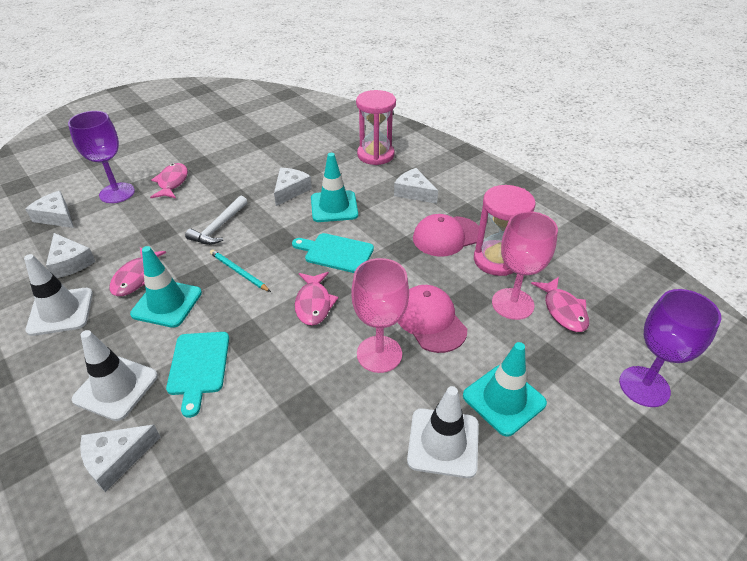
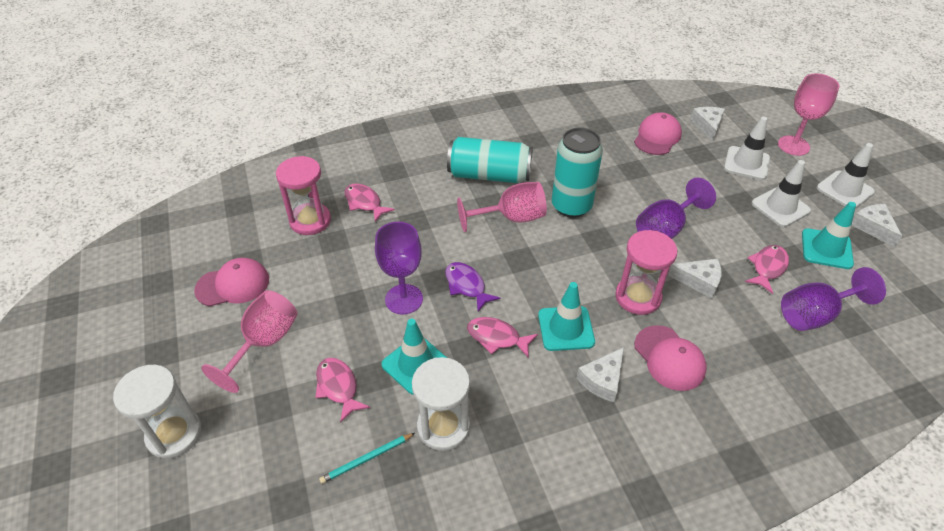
pink cap: [398,285,467,353] [413,214,479,256] = 2 -> [194,258,269,307] [634,112,682,155] [634,325,707,391] = 3
pink goblet: [351,258,409,373] [492,211,558,320] = 2 -> [201,290,297,393] [457,182,547,232] [778,74,840,156] = 3
purple fish: none = 0 -> [445,262,500,312] = 1
purple goblet: [68,111,135,203] [619,289,721,407] = 2 -> [375,222,423,314] [636,178,716,239] [781,267,886,331] = 3
turquoise can: none = 0 -> [447,137,533,183] [552,128,603,218] = 2
turquoise cutting board: [166,332,229,418] [292,233,374,273] = 2 -> none = 0
white cheese: [25,191,74,228] [46,233,96,278] [80,424,160,492] [274,168,312,206] [394,168,438,204] = 5 -> [577,347,624,402] [668,259,722,298] [690,107,725,141] [852,204,902,247] = 4
white hammer: [185,196,247,245] = 1 -> none = 0
white hourglass: none = 0 -> [113,365,201,459] [412,357,470,451] = 2

